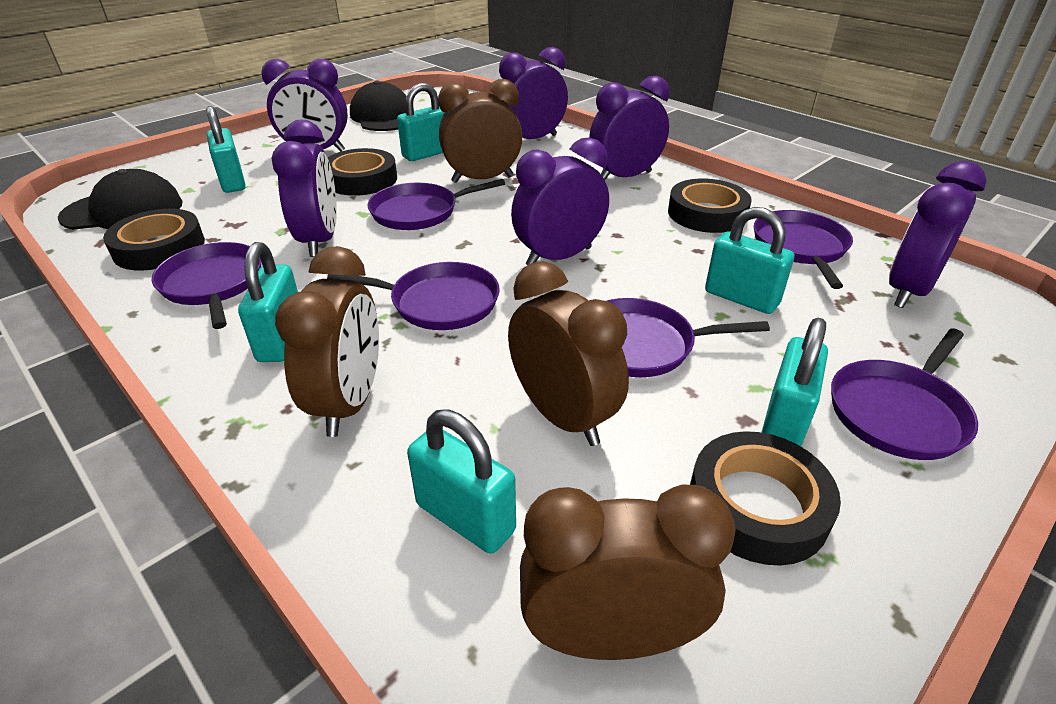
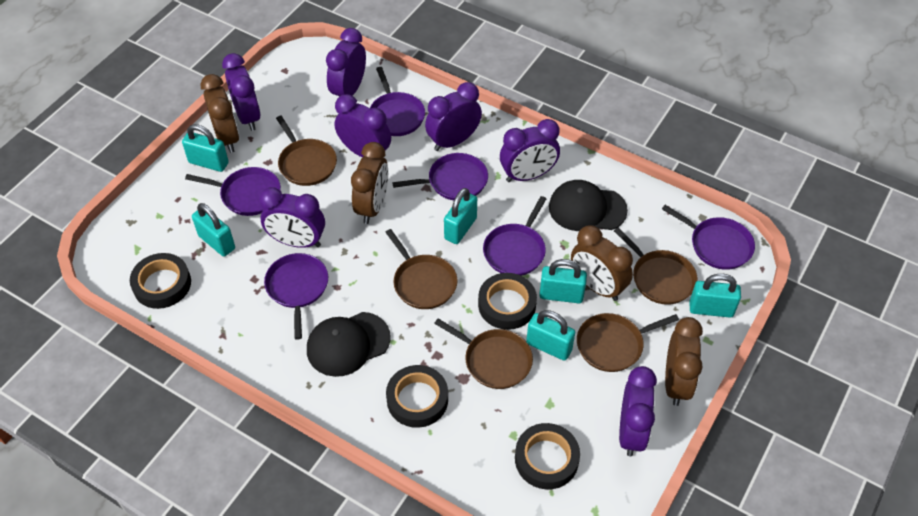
brown pan: none = 0 -> [276,116,337,186] [385,229,458,309] [434,318,533,389] [577,313,679,372] [614,227,697,305] = 5
purple clock: [261,59,348,152] [271,120,337,257] [499,47,568,139] [511,137,609,265] [589,76,670,180] [889,161,986,308] = 6 -> [222,53,261,131] [259,187,325,248] [326,28,366,97] [334,94,391,157] [425,82,482,151] [500,119,560,182] [619,366,657,456] = 7

